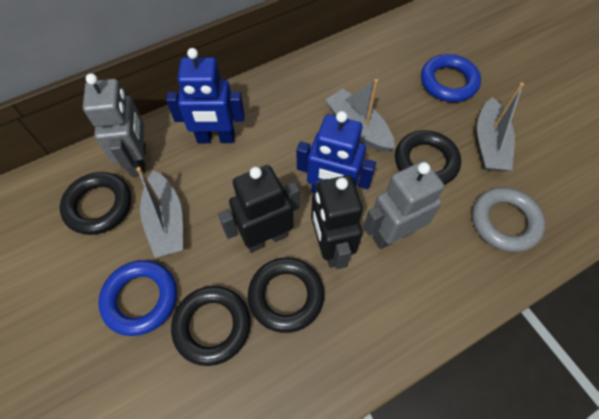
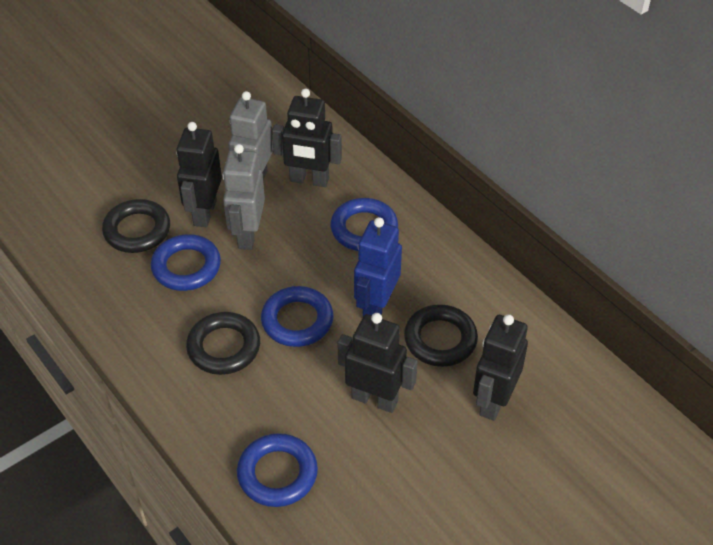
black ring: [60,172,131,235] [171,286,251,366] [248,258,324,333] [395,130,461,185] = 4 -> [102,199,170,253] [186,312,260,375] [404,304,478,367] = 3
black robot: [218,165,300,253] [311,175,363,269] = 2 -> [176,122,222,227] [272,88,342,187] [338,313,418,413] [473,314,528,421] = 4
blue ring: [98,260,177,336] [421,54,481,102] = 2 -> [151,234,221,291] [237,433,318,507] [261,286,334,347] [330,198,398,251] = 4
blue robot: [166,48,245,143] [297,111,376,194] = 2 -> [354,217,402,316] = 1
grey boat: [136,167,183,258] [325,79,395,152] [477,83,524,171] = 3 -> none = 0
grey ring: [472,187,545,252] = 1 -> none = 0

